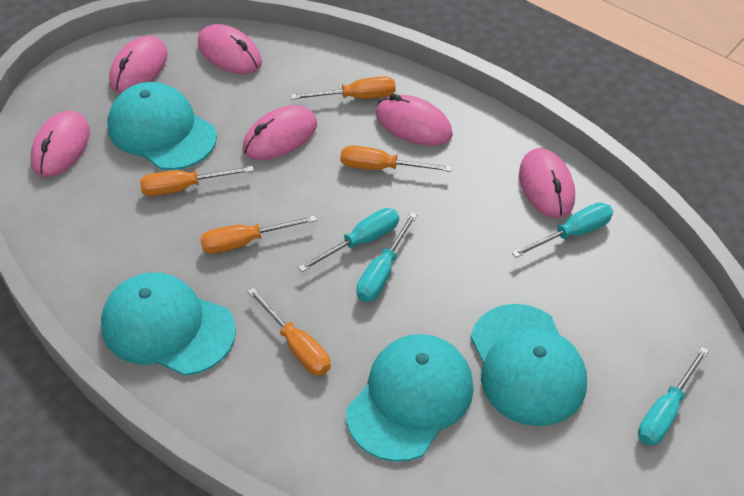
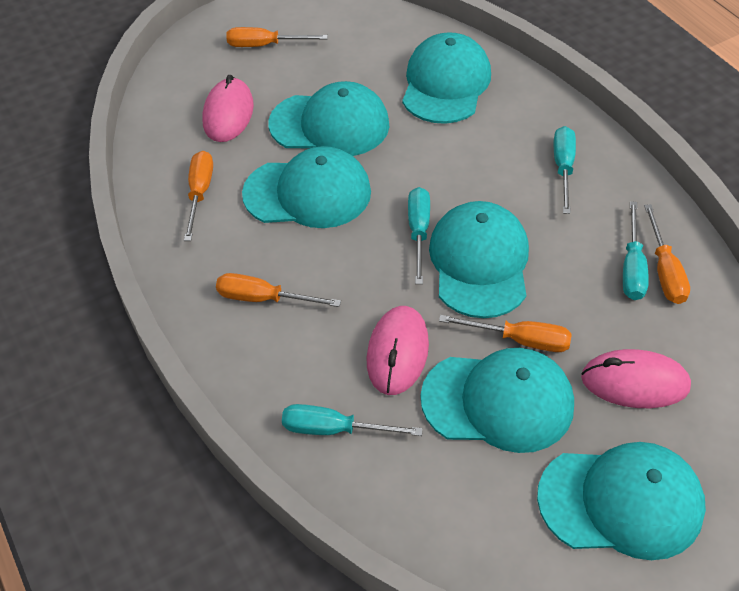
pink mouse: [31,111,89,177] [109,36,168,93] [198,24,262,74] [243,105,317,160] [376,94,453,146] [519,148,575,218] = 6 -> [202,75,254,142] [367,306,429,395] [581,349,691,408] = 3
turquoise cap: [101,273,236,376] [107,82,217,170] [346,334,474,462] [470,304,587,426] = 4 -> [242,146,371,228] [269,81,389,156] [402,32,491,124] [420,348,574,453] [429,201,529,318] [537,442,706,560] = 6

